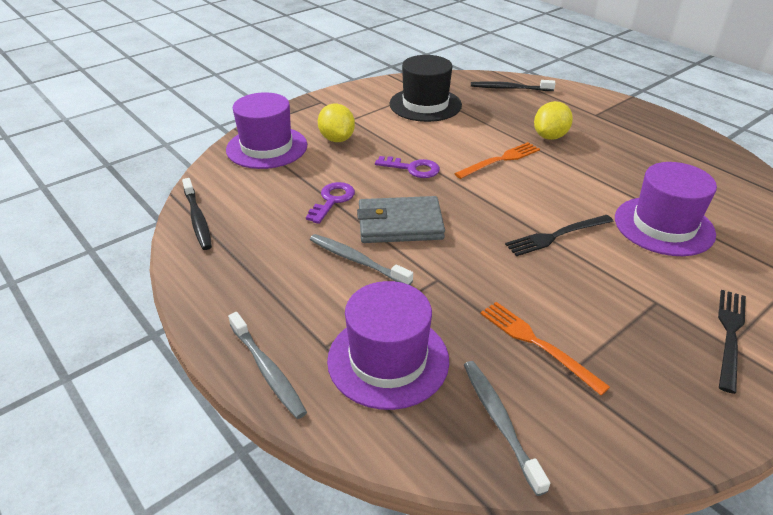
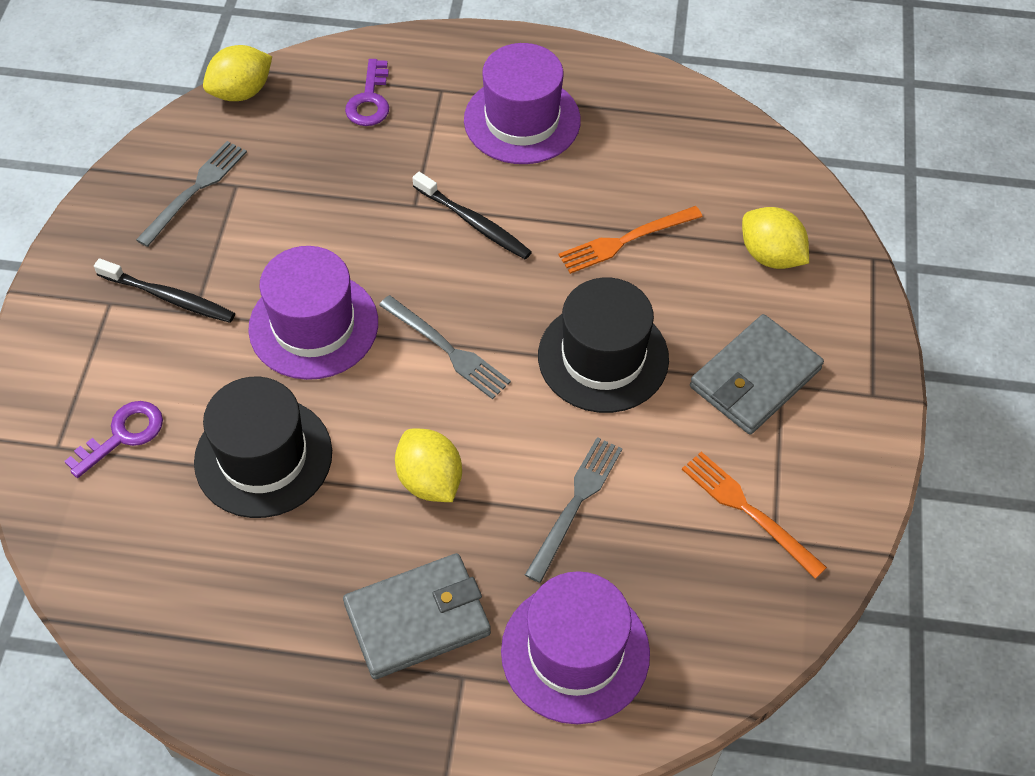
black fork: [505,215,613,256] [718,290,746,394] = 2 -> none = 0
black hat: [390,55,462,122] = 1 -> [194,377,332,518] [538,278,669,413] = 2
grey fork: none = 0 -> [136,141,247,247] [379,295,511,399] [525,437,622,583] = 3
grey toothbrush: [228,312,307,419] [310,234,413,285] [464,361,550,496] = 3 -> none = 0
grey wallet: [357,196,445,243] = 1 -> [343,553,491,679] [690,314,824,434] = 2
yellow lemon: [318,104,355,142] [534,101,573,140] = 2 -> [203,45,272,101] [395,429,462,502] [742,207,809,269] = 3

